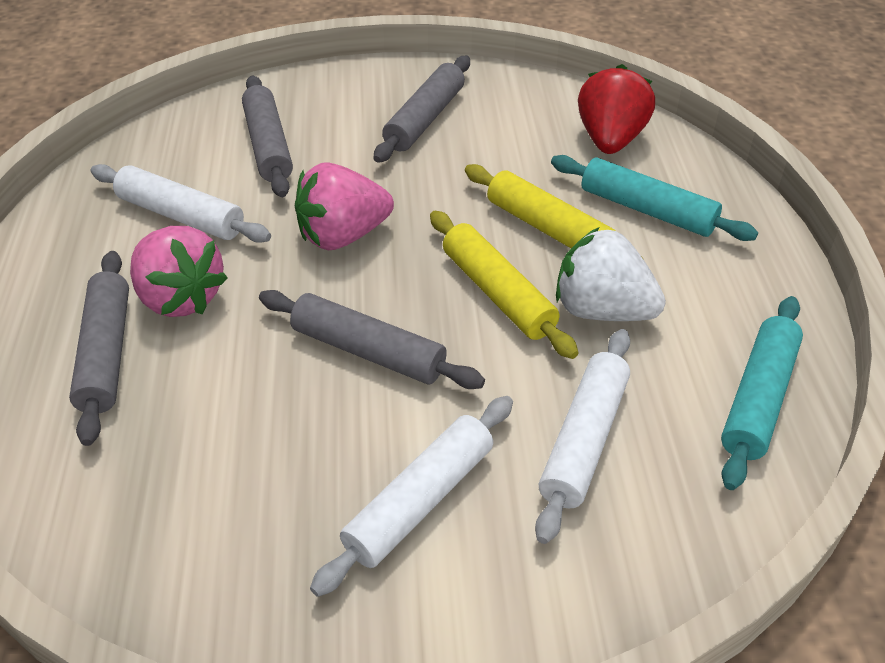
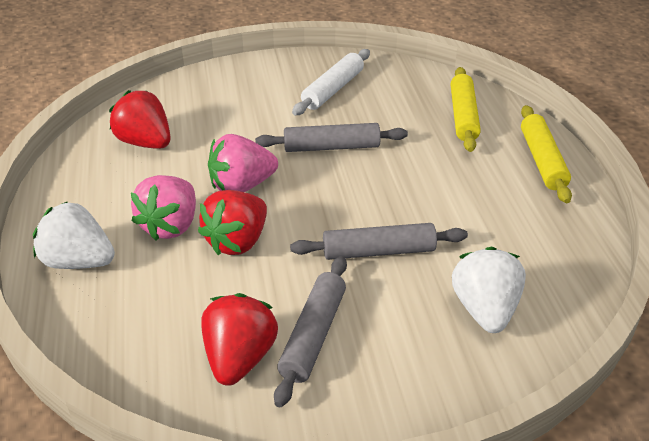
grey rolling pin: [69,251,129,446] [242,75,293,197] [259,290,485,389] [374,56,470,163] = 4 -> [255,123,408,152] [274,256,347,407] [290,223,468,260] = 3
red strawberry: [578,64,655,154] = 1 -> [109,90,171,149] [198,190,267,255] [201,293,278,386] = 3
turquoise rolling pin: [551,155,758,241] [721,296,803,490] = 2 -> none = 0
white rolling pin: [91,164,271,243] [310,396,513,597] [535,329,630,544] = 3 -> [292,49,370,115] = 1
white strawberry: [556,227,666,321] = 1 -> [33,201,115,269] [452,246,526,333] = 2

